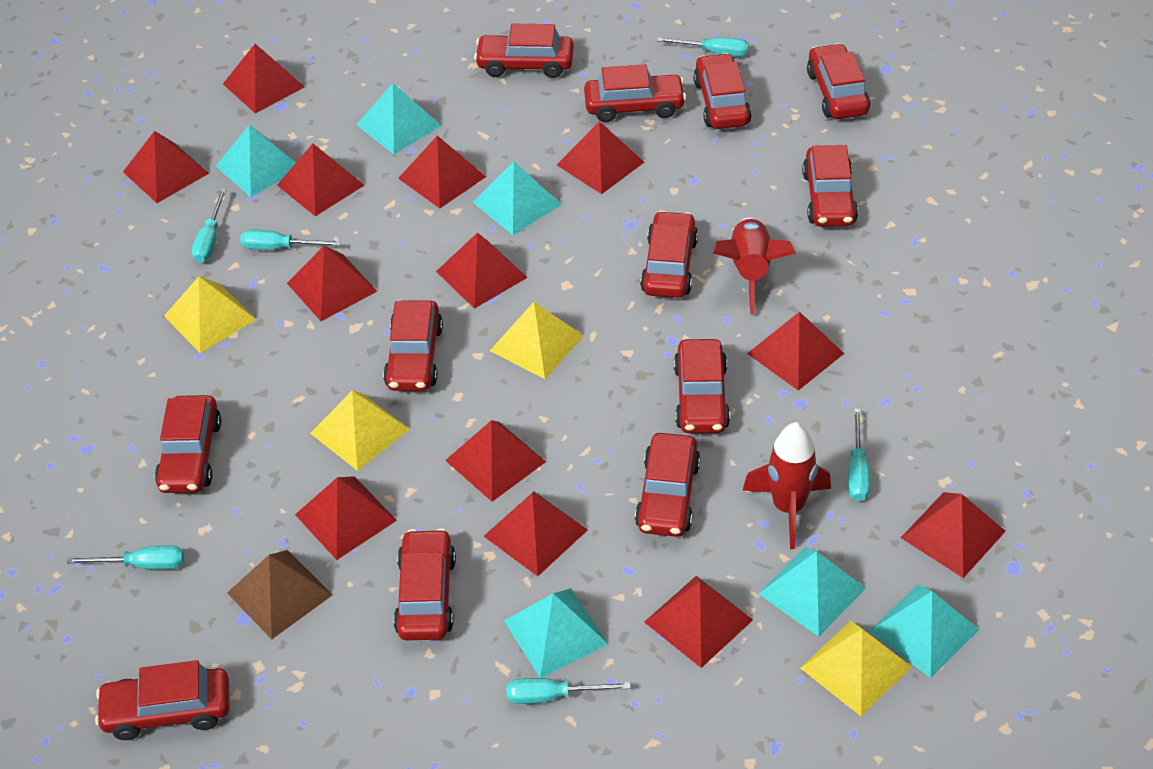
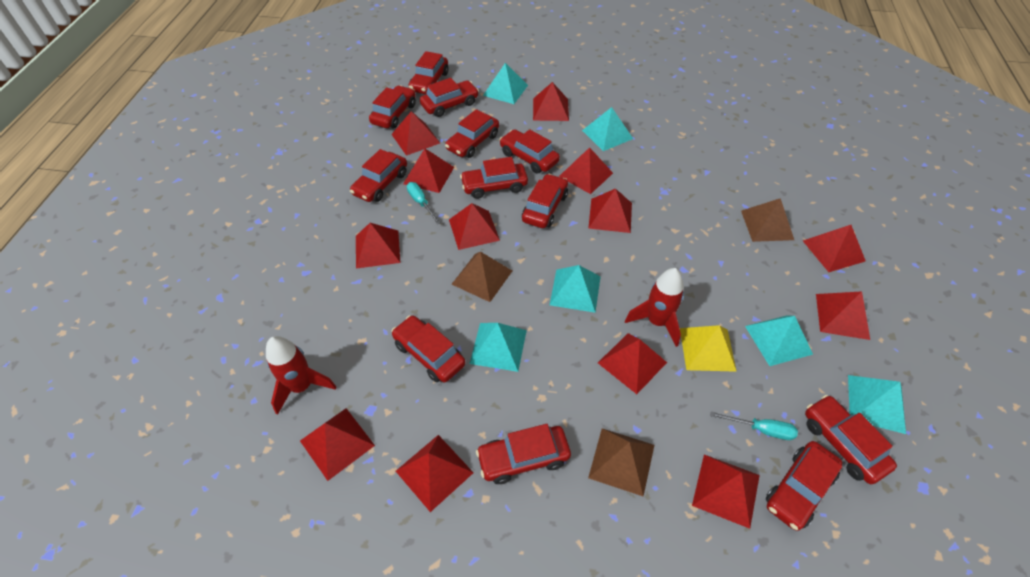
brown pyramid: [227,550,332,639] = 1 -> [452,252,512,302] [588,429,654,496] [741,198,794,242] = 3
turquoise screwdriver: [67,545,184,569] [192,188,227,263] [240,230,341,250] [506,678,631,704] [657,37,749,56] [848,408,870,501] = 6 -> [407,182,441,224] [710,412,798,440] = 2
yellow pyramid: [164,276,256,353] [310,390,410,471] [490,302,584,379] [800,621,912,716] = 4 -> [680,325,737,372] = 1

